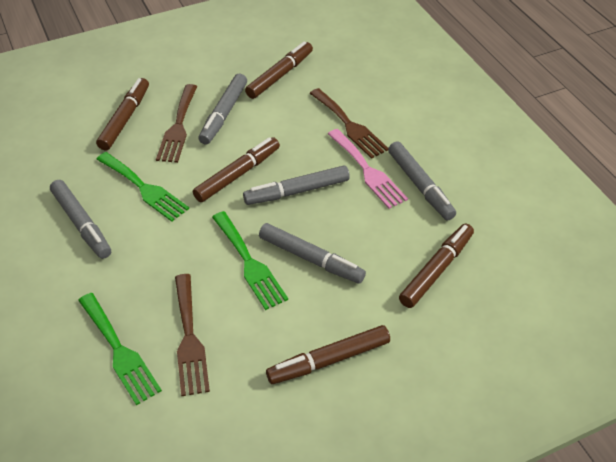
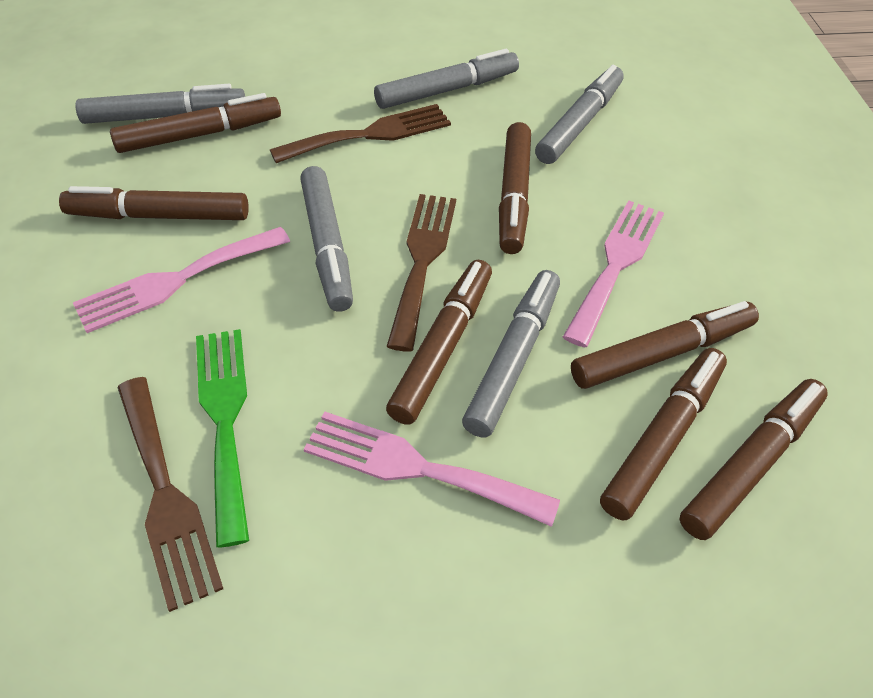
brown marker: [96,78,149,151] [193,137,280,202] [245,41,313,99] [266,325,390,384] [399,224,474,308] = 5 -> [59,186,249,220] [110,93,281,153] [386,260,492,425] [499,122,531,254] [571,301,759,389] [600,348,727,520] [679,379,828,540] = 7
green fork: [78,293,162,406] [96,152,189,222] [212,211,288,310] = 3 -> [196,329,249,548] = 1
pink fork: [328,129,408,209] = 1 -> [73,227,290,333] [304,411,560,527] [563,200,664,347] = 3

